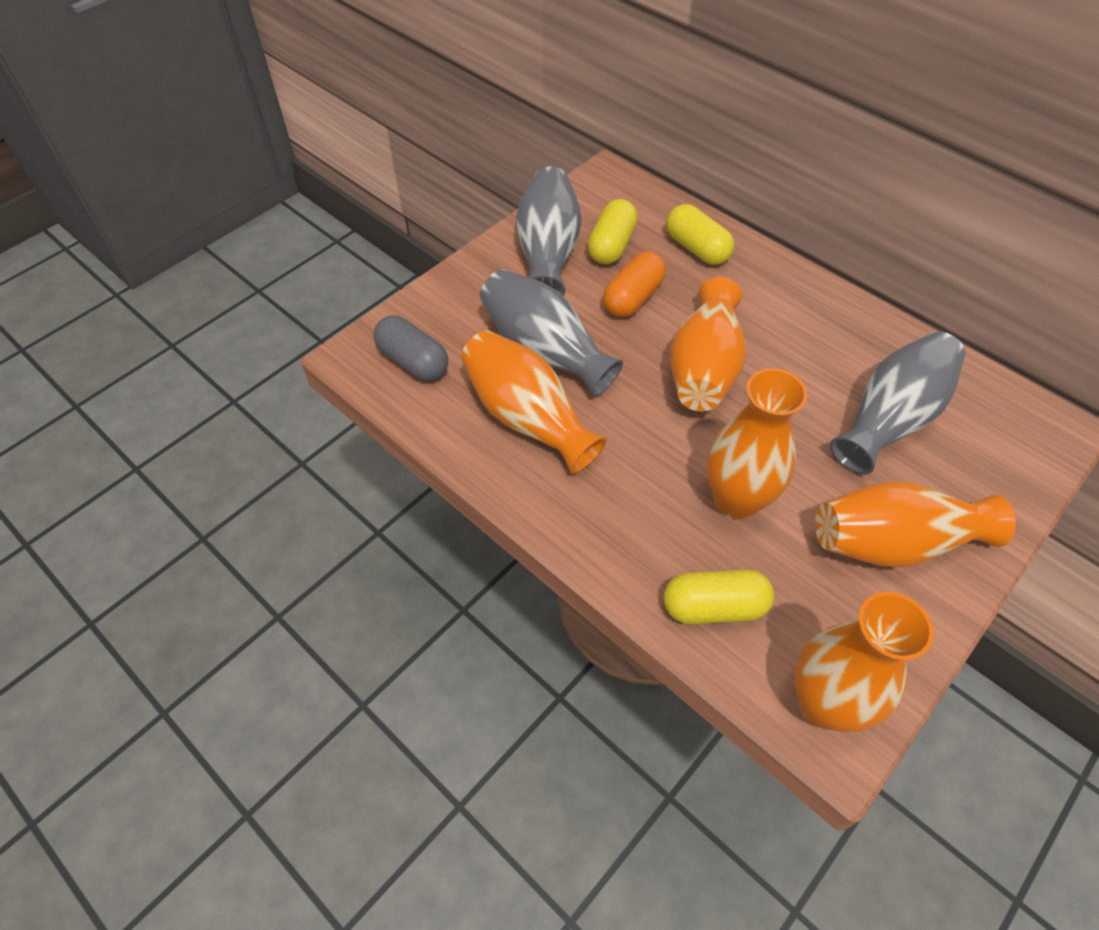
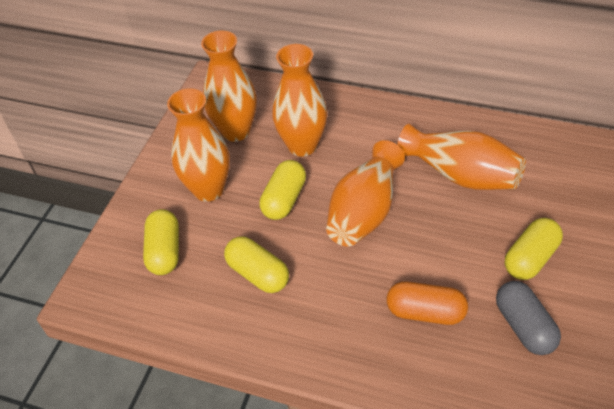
grey vase: [479,269,623,397] [516,167,581,296] [830,331,966,474] = 3 -> none = 0
yellow capsule: [587,199,638,264] [664,570,774,624] [666,204,734,265] = 3 -> [143,209,179,275] [224,236,289,293] [259,160,306,220] [505,218,563,280] = 4

